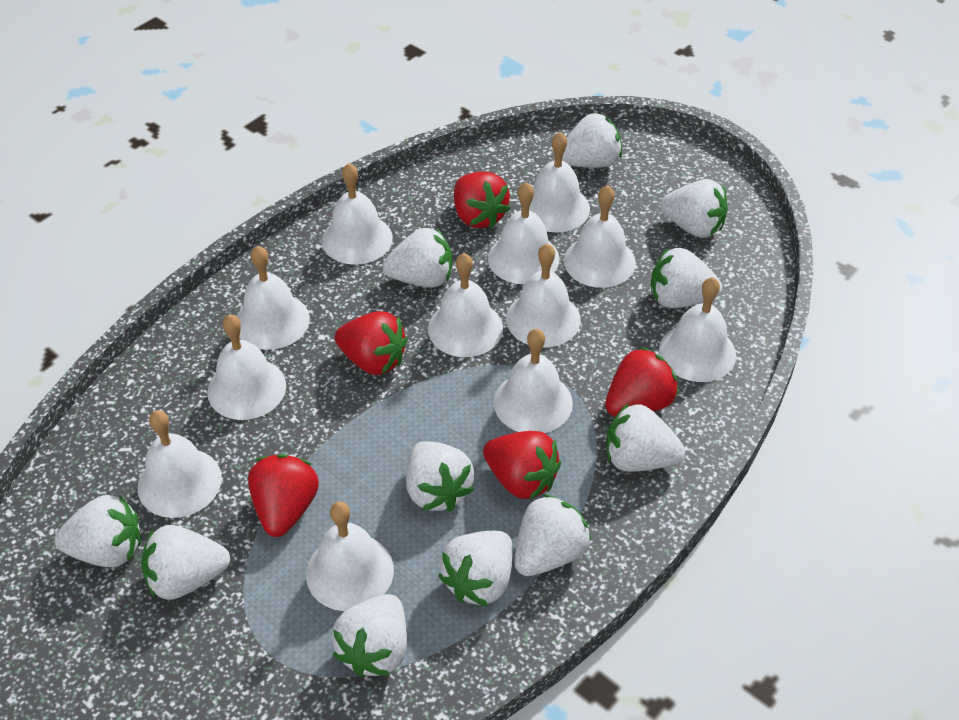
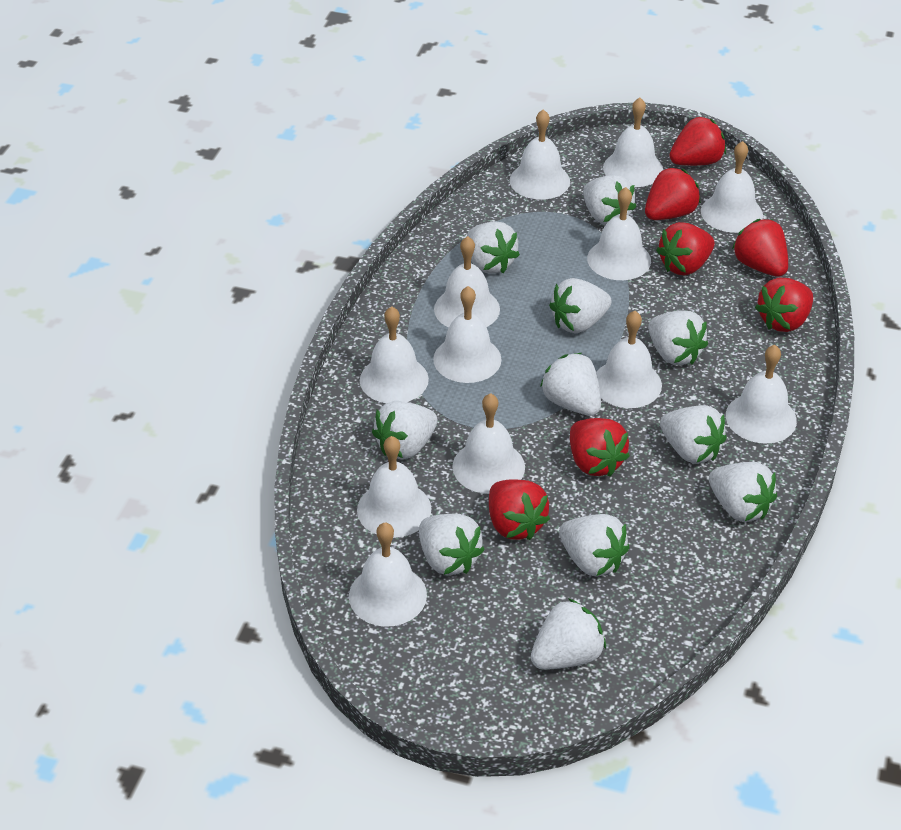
red strawberry: [248,454,319,537] [335,311,408,375] [454,172,511,228] [483,431,561,500] [605,347,679,417] = 5 -> [489,479,550,540] [570,418,630,476] [645,167,701,220] [656,222,715,275] [669,117,726,166] [732,219,788,277] [755,278,813,332] = 7

